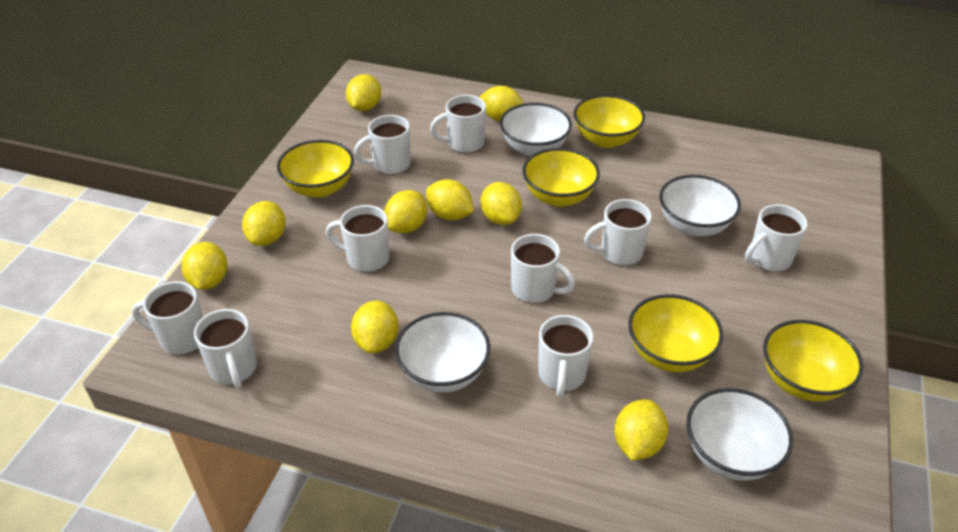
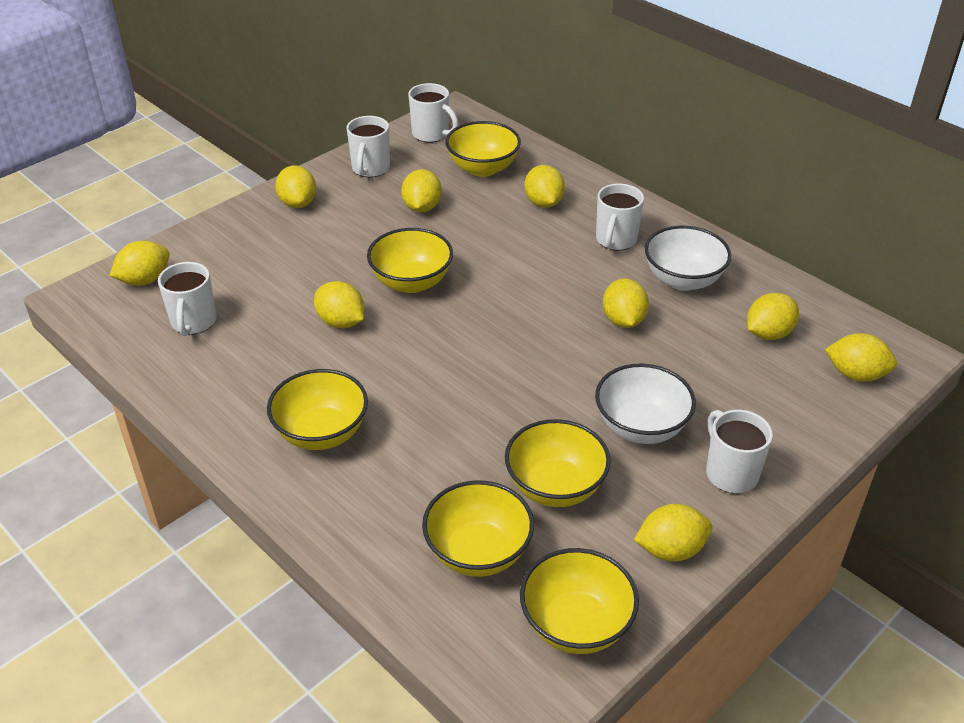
white bowl: [395,312,490,393] [500,103,572,156] [659,175,741,236] [687,388,793,481] = 4 -> [595,363,696,444] [645,226,731,291] = 2
white mug: [132,281,203,355] [194,309,257,388] [326,205,389,273] [354,115,411,175] [430,95,486,153] [511,234,575,304] [538,315,593,397] [584,199,652,266] [745,204,808,272] = 9 -> [158,262,217,336] [346,116,390,177] [408,83,459,142] [596,184,644,250] [706,410,773,493] = 5
yellow bowl: [277,140,354,198] [523,148,600,207] [574,95,645,148] [628,294,723,372] [763,320,864,402] = 5 -> [267,369,368,450] [367,228,453,293] [422,480,534,577] [445,121,521,177] [505,419,611,507] [520,548,639,654] = 6

